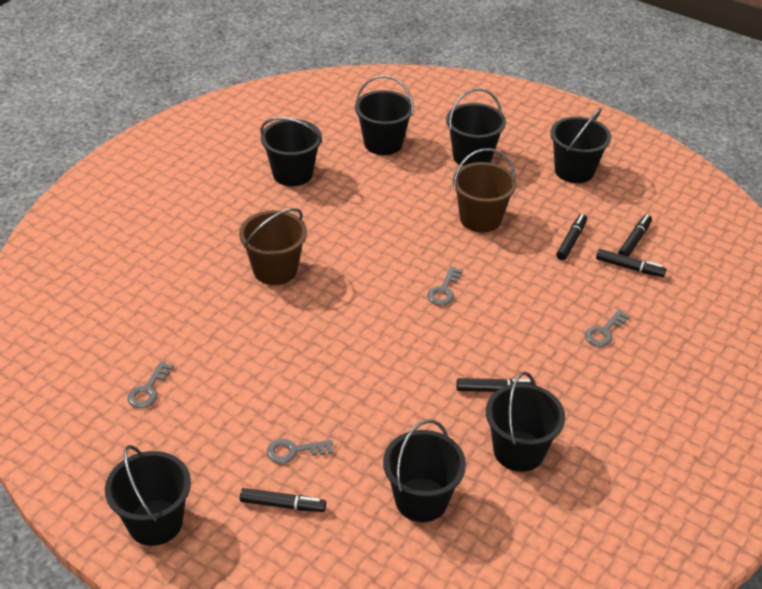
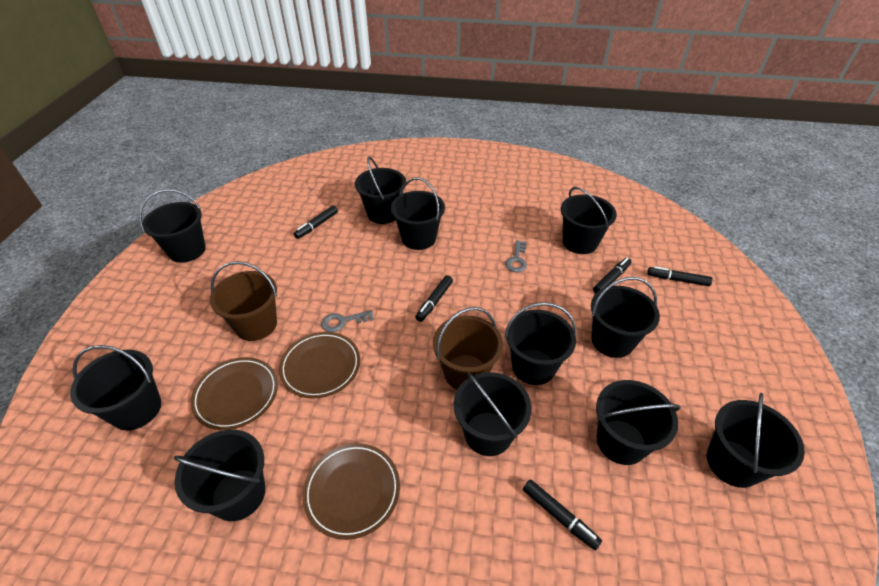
black bucket: [105,445,191,546] [260,117,322,186] [355,75,414,155] [383,420,466,522] [446,88,506,166] [486,372,565,472] [550,108,611,183] = 7 -> [70,345,161,431] [139,189,206,263] [174,430,265,521] [355,157,406,224] [391,178,445,250] [453,372,532,456] [505,302,577,385] [561,187,617,254] [591,277,660,358] [596,380,681,465] [707,393,805,488] = 11
brown plate: none = 0 -> [191,357,278,430] [279,332,360,398] [303,443,400,540] = 3
grey key: [127,361,173,409] [267,439,333,464] [427,266,463,305] [585,310,630,347] = 4 -> [321,310,374,332] [505,240,527,272] = 2

